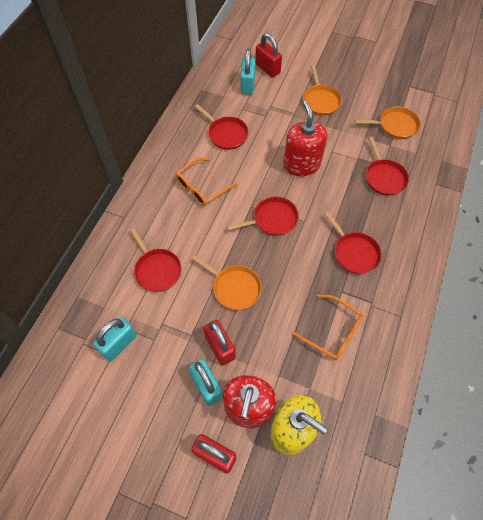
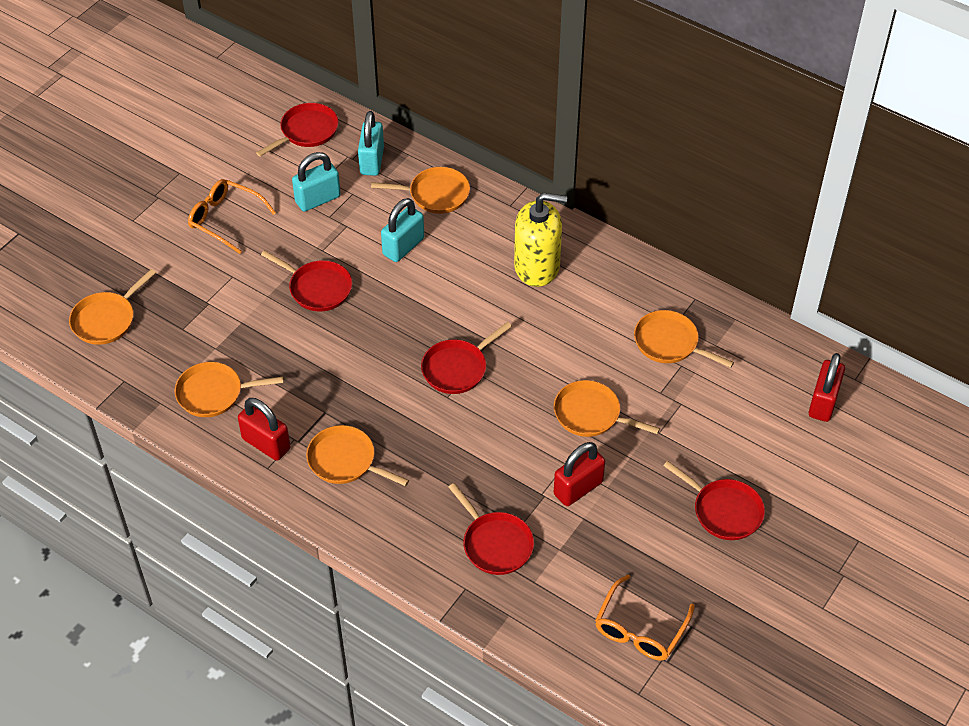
orange pan: [192,256,262,310] [303,65,342,116] [355,106,421,139] = 3 -> [69,269,156,345] [175,362,284,417] [306,425,409,486] [371,167,470,214] [554,380,660,437] [634,310,734,368] = 6
red soap dispenser: [222,375,277,428] [283,101,328,176] = 2 -> none = 0

